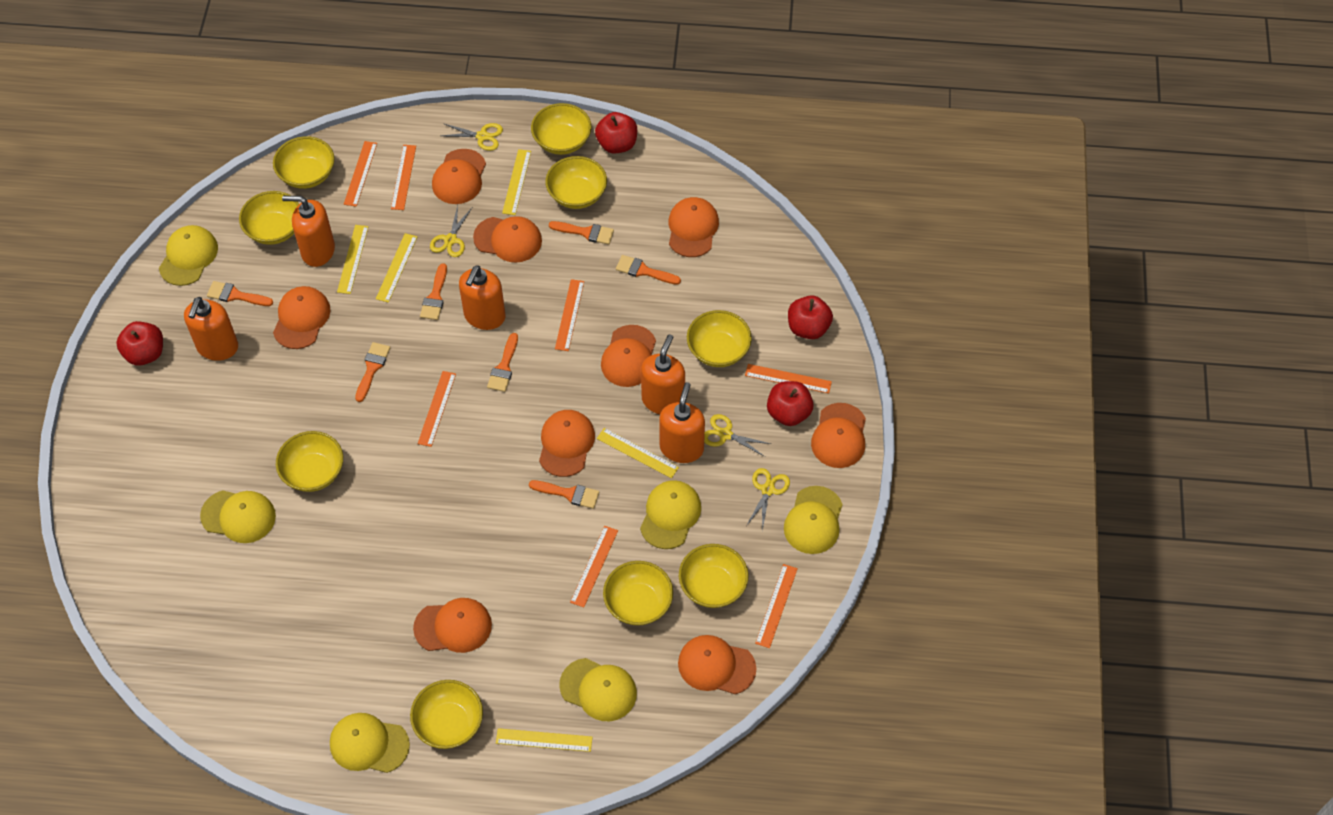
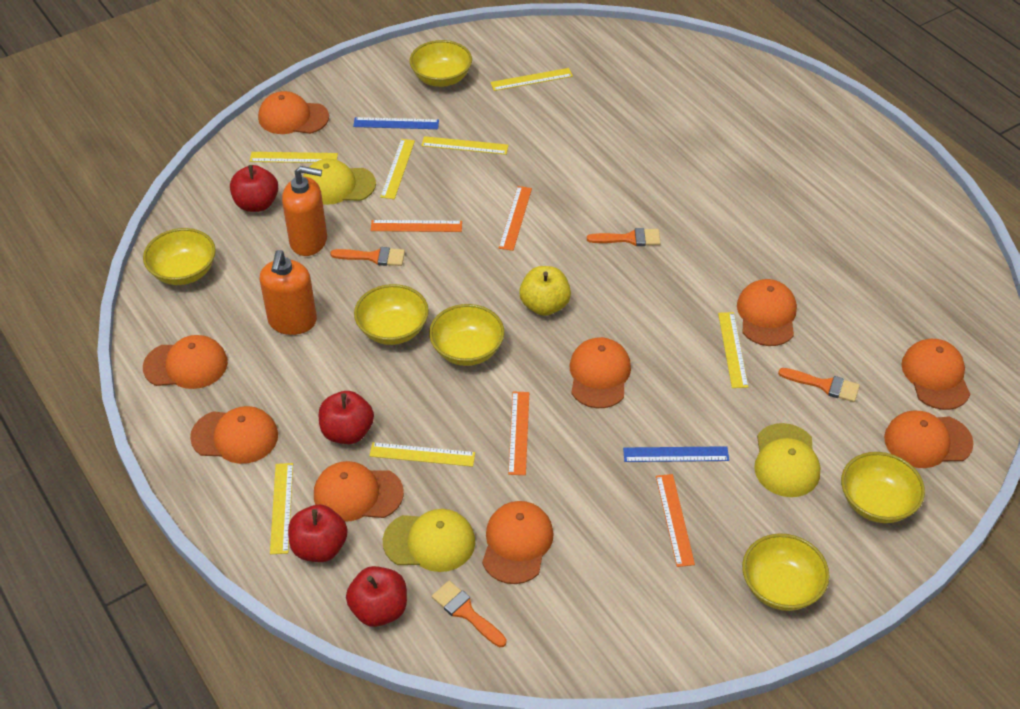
blue ruler: none = 0 -> [353,117,439,129] [623,446,729,462] = 2
orange brush: [207,281,273,306] [355,342,390,402] [420,263,447,320] [487,333,518,392] [529,480,599,509] [549,221,614,245] [616,255,681,285] = 7 -> [330,247,405,266] [432,581,506,647] [587,228,661,246] [778,368,860,402] = 4
orange ruler: [344,141,377,207] [391,145,416,210] [418,371,456,447] [555,279,584,351] [570,526,618,608] [745,364,832,393] [755,564,798,648] = 7 -> [371,220,462,232] [499,186,532,251] [508,392,529,475] [656,474,695,567] = 4
orange soap dispenser: [184,297,238,361] [282,196,335,267] [459,265,505,330] [641,334,685,414] [659,382,705,463] = 5 -> [259,250,317,335] [282,166,327,256] = 2
yellow apple: none = 0 -> [519,266,571,316] = 1
yellow bowl: [239,191,299,245] [273,136,334,189] [276,431,343,492] [410,680,483,749] [531,103,592,155] [545,156,607,209] [603,561,673,626] [679,544,749,608] [687,310,752,367] = 9 -> [143,228,216,285] [354,284,429,345] [409,40,472,87] [429,304,505,366] [742,533,830,611] [841,452,925,523] = 6
yellow cap: [159,225,218,286] [200,490,276,543] [330,713,410,773] [559,658,637,721] [640,480,701,549] [784,486,843,554] = 6 -> [303,159,376,205] [383,509,475,572] [754,423,820,497] = 3
yellow ruler: [337,225,369,294] [376,233,417,303] [496,728,592,752] [502,149,531,215] [597,428,679,478] = 5 -> [250,152,338,163] [270,463,293,554] [369,442,475,467] [380,139,415,199] [421,136,509,155] [490,68,573,91] [718,312,748,388] = 7
yellow scissors: [430,205,472,257] [441,123,503,151] [704,414,771,457] [746,468,790,531] = 4 -> none = 0

